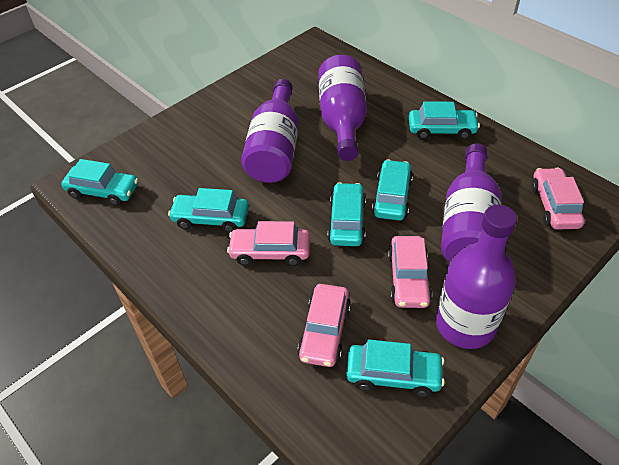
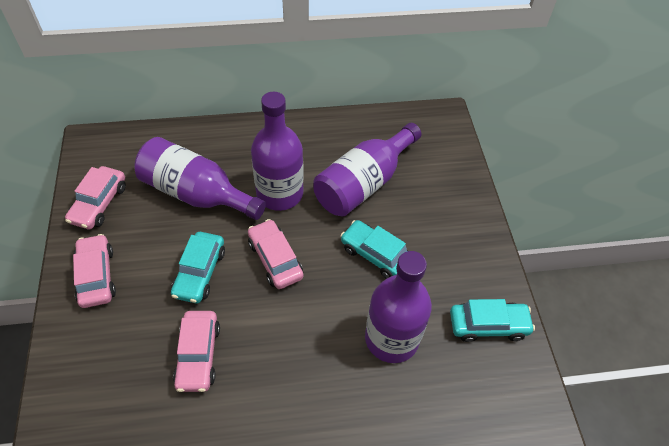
turquoise car: [61,159,138,206] [168,188,249,232] [327,182,366,246] [346,339,445,397] [372,159,413,221] [409,102,480,140] = 6 -> [171,232,225,303] [340,220,408,279] [450,299,535,342] = 3

